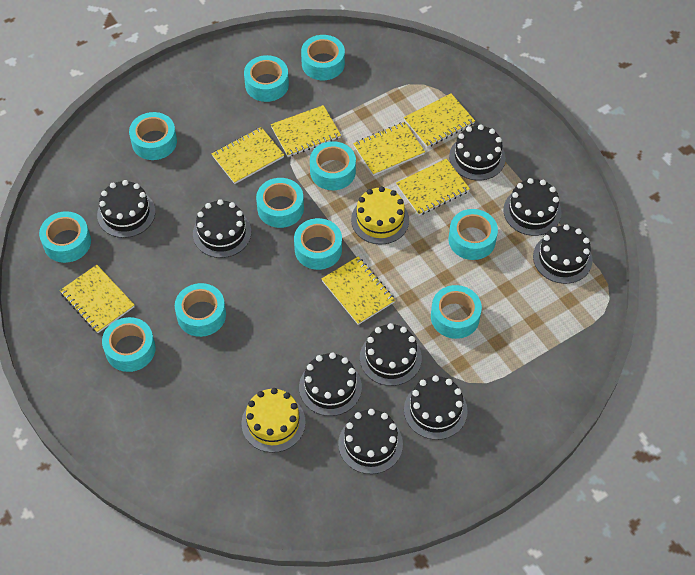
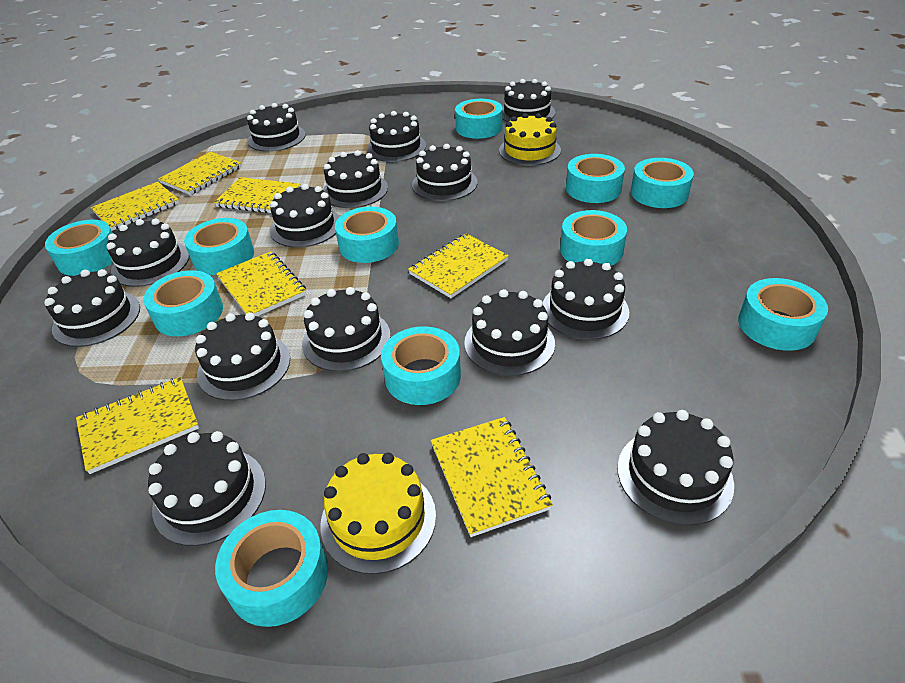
black cake: [97,180,155,238] [193,199,251,258] [299,353,362,416] [338,409,403,474] [360,323,422,386] [404,375,468,440] [449,125,506,181] [503,178,562,236] [533,224,593,284] = 9 -> [44,269,140,347] [106,218,189,287] [148,431,266,546] [195,312,290,401] [247,103,305,152] [270,184,339,248] [302,287,391,372] [323,150,388,208] [366,111,426,162] [412,144,478,201] [464,289,555,376] [503,79,555,122] [543,258,629,340] [617,410,734,526] = 14

